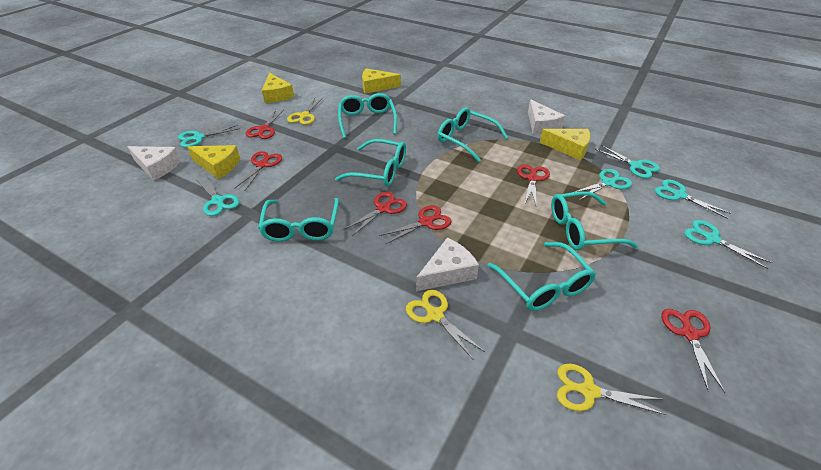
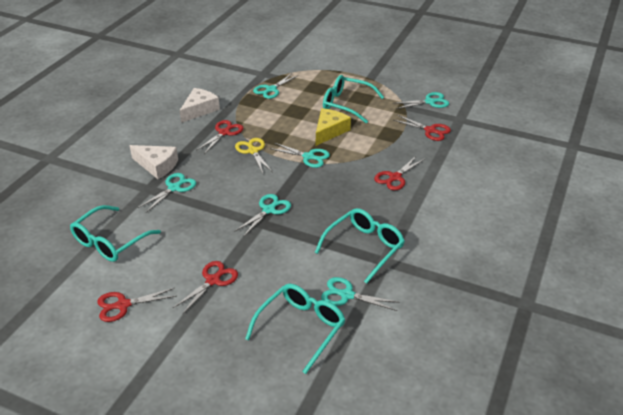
red scissors: [234,151,282,190] [246,110,284,139] [344,192,407,236] [379,205,452,244] [517,164,550,205] [661,309,725,393] = 6 -> [97,288,176,322] [173,261,238,315] [197,120,243,154] [374,155,425,190] [394,115,451,141] = 5
turquoise glasses: [258,198,339,242] [335,139,406,186] [338,93,397,138] [438,107,508,162] [487,242,596,311] [551,191,638,250] = 6 -> [70,205,161,262] [245,284,345,374] [315,208,405,284] [323,75,384,123] = 4
white cheese: [127,146,181,180] [416,238,479,291] [528,100,565,134] = 3 -> [129,145,178,179] [179,88,220,123] = 2
yellow cheese: [187,145,240,179] [262,73,294,103] [362,68,401,94] [540,129,591,160] = 4 -> [316,108,351,146] = 1
yellow scissors: [287,98,323,125] [406,290,485,360] [557,364,666,415] = 3 -> [235,138,272,173] = 1

